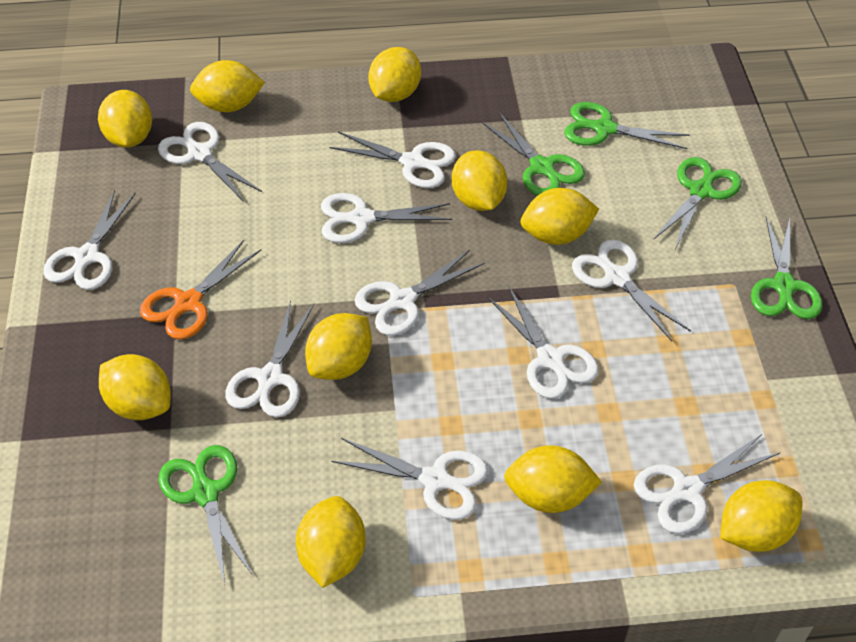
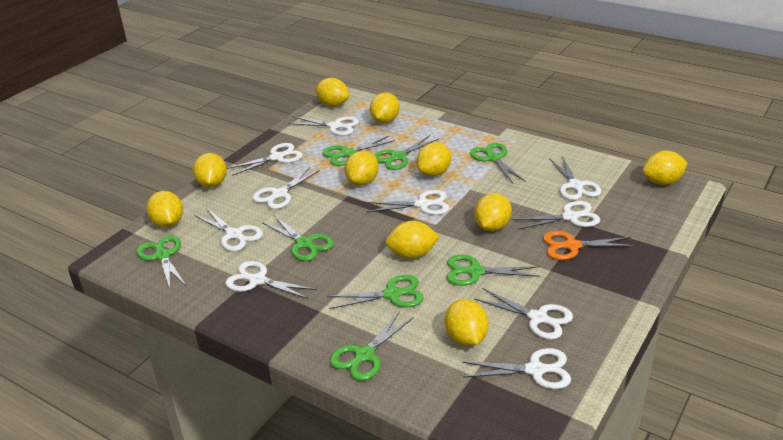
green scissors: [158,445,253,585] [482,112,585,196] [564,102,690,149] [653,157,742,249] [751,217,822,319] = 5 -> [136,236,186,288] [262,216,334,261] [322,136,395,166] [327,275,424,309] [330,311,414,381] [374,135,439,170] [447,255,540,286] [470,143,526,184] = 8

